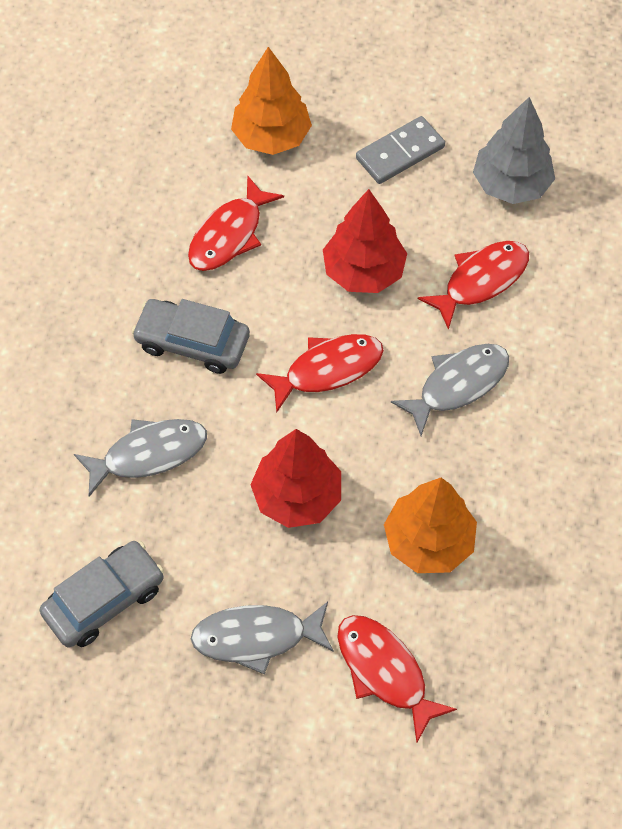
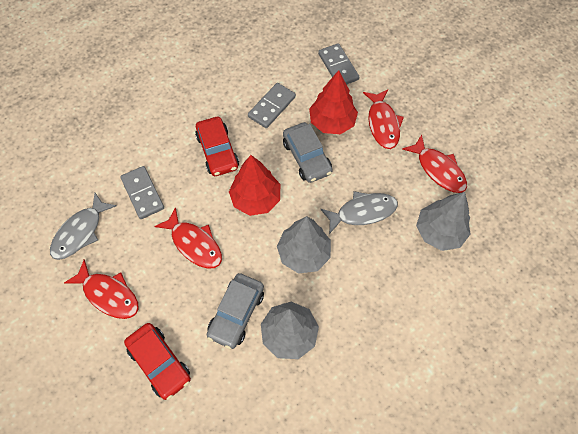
grey domino: [356,116,445,184] = 1 -> [120,166,164,219] [248,83,296,128] [318,43,359,85] = 3
grey fish: [74,419,207,497] [191,602,334,675] [391,344,509,436] = 3 -> [50,193,117,260] [320,191,398,234] = 2
grey tree: [473,97,555,204] = 1 -> [261,302,319,359] [277,216,331,274] [416,192,470,251] = 3
orange tree: [231,47,312,155] [384,478,477,573] = 2 -> none = 0
red car: none = 0 -> [124,323,191,400] [195,117,239,176] = 2

